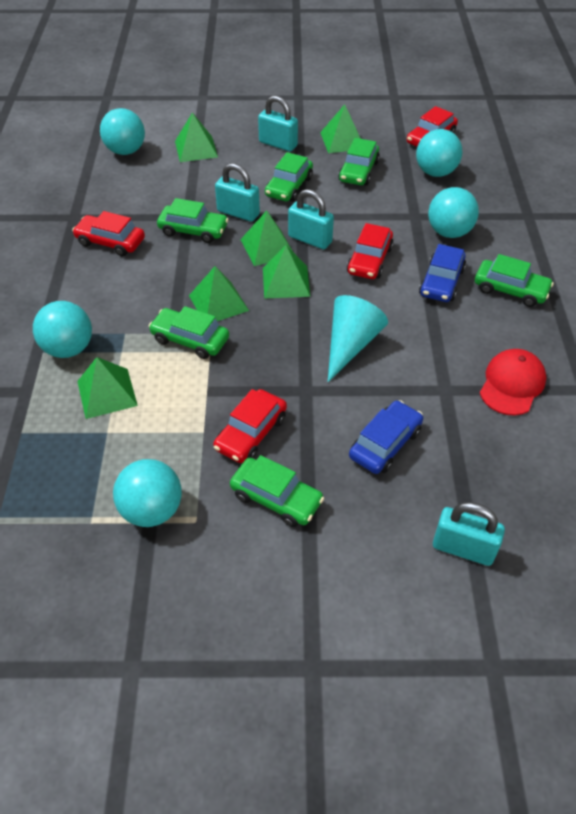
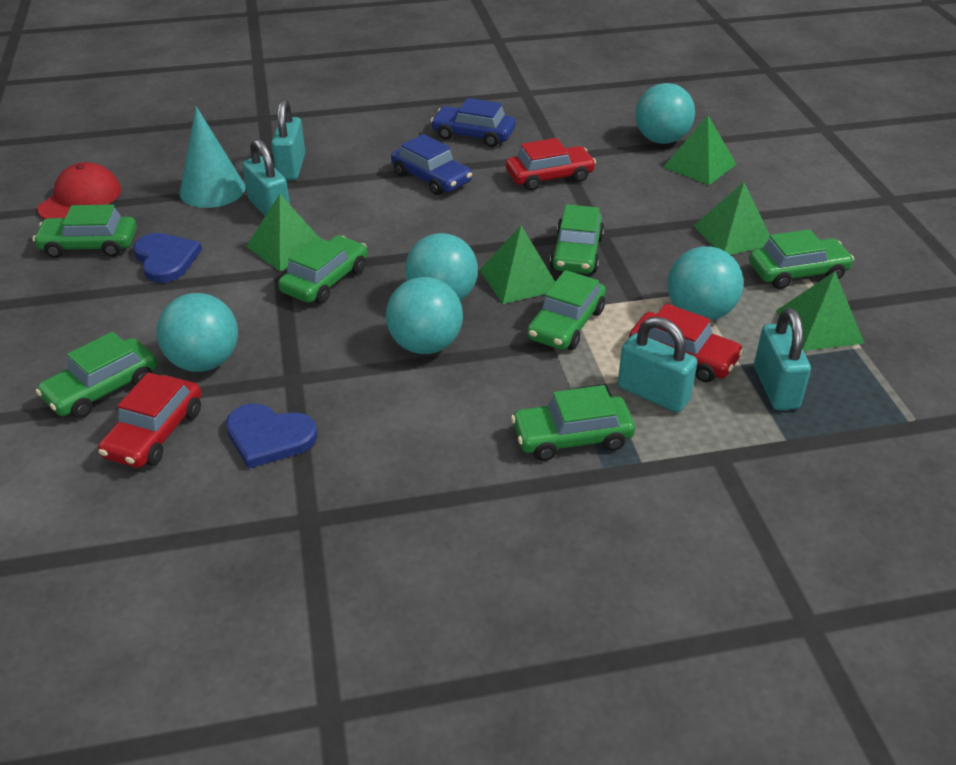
blue heart: none = 0 -> [133,233,202,283] [226,403,317,469] = 2
green car: [149,306,229,359] [157,198,228,243] [230,455,324,527] [265,152,313,202] [338,138,380,185] [475,254,554,307] = 6 -> [33,204,137,258] [36,332,157,418] [278,235,367,304] [511,385,635,461] [527,270,606,350] [550,204,604,274] [749,229,854,289] = 7
green pyramid: [77,357,138,419] [175,112,218,162] [189,266,249,321] [240,210,292,266] [263,245,310,299] [320,104,361,153] = 6 -> [246,194,319,272] [480,226,555,304] [663,115,736,185] [694,182,770,255] [776,271,865,351] = 5
red car: [72,211,145,256] [213,389,287,463] [347,223,394,279] [407,106,458,147] = 4 -> [98,372,201,468] [506,138,596,191] [629,304,744,382] = 3

